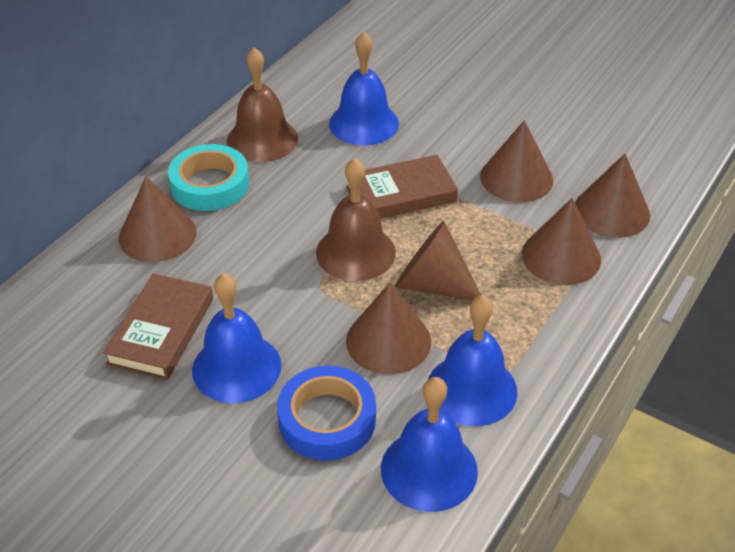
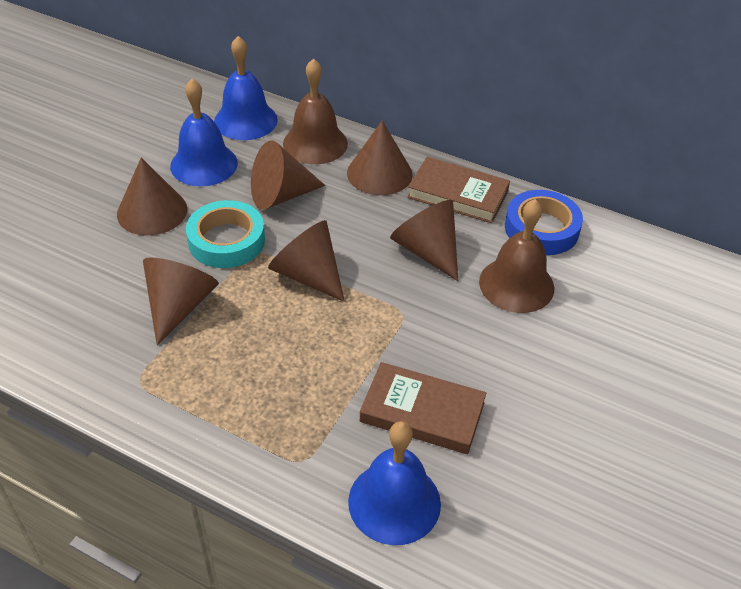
blue bell: [192,273,281,403] [329,32,399,145] [381,377,478,512] [428,295,518,426] = 4 -> [170,79,238,187] [214,36,278,140] [348,421,441,545] = 3

